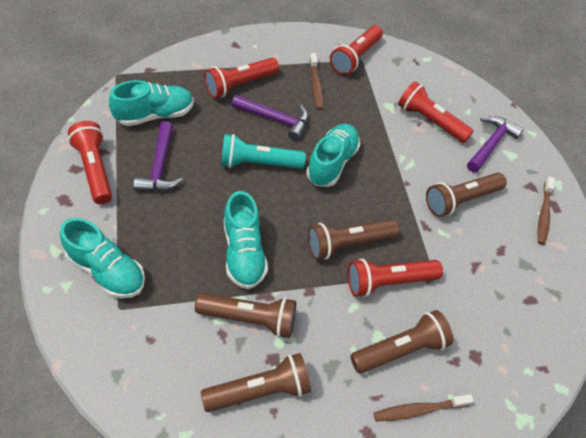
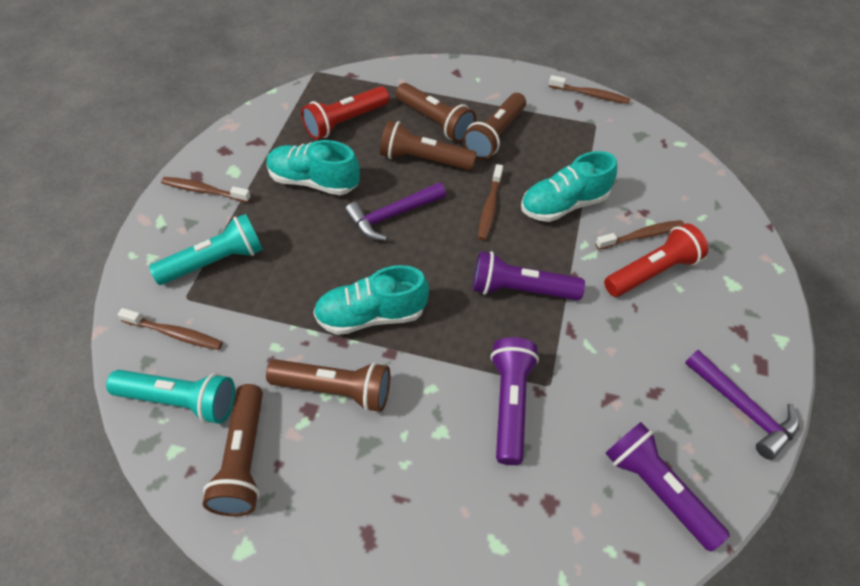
brown toothbrush: [310,53,324,110] [374,394,474,422] [538,177,555,245] = 3 -> [118,308,223,350] [161,177,251,203] [478,164,503,240] [549,75,630,104] [595,220,684,250] = 5
purple flashlight: none = 0 -> [473,251,585,300] [491,337,539,465] [605,422,730,552] = 3
purple hammer: [134,121,183,191] [232,95,309,141] [467,116,524,173] = 3 -> [345,182,446,241] [685,350,799,460] = 2
red flashlight: [68,121,112,204] [204,58,279,98] [330,25,383,75] [348,259,443,297] [398,81,474,143] = 5 -> [301,86,389,140] [604,224,708,297] = 2
turquoise flashlight: [221,134,306,169] = 1 -> [106,370,235,424] [149,214,263,285] = 2
turquoise shoe: [60,218,145,299] [109,80,194,126] [224,191,268,289] [306,123,360,187] = 4 -> [266,140,360,195] [313,265,429,335] [521,151,617,222] = 3

